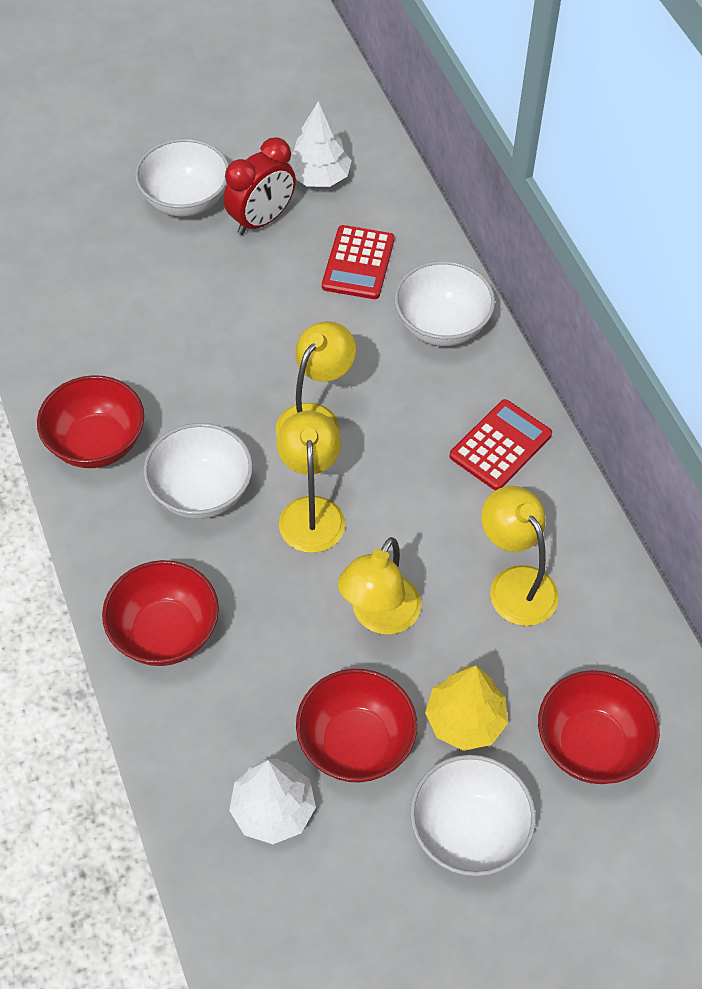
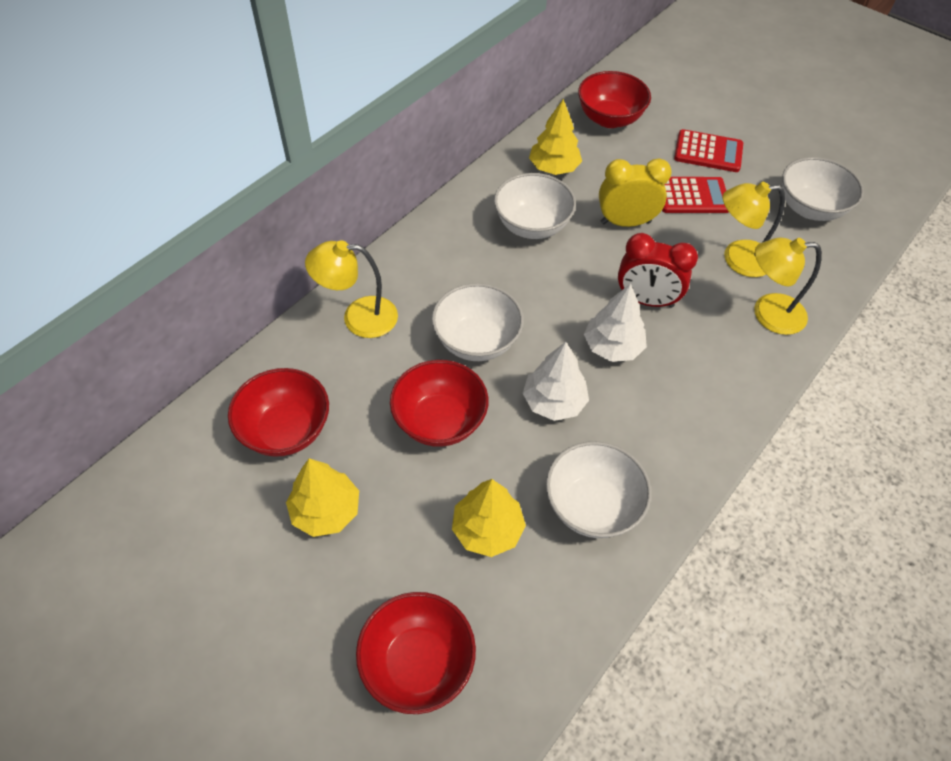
yellow clock: none = 0 -> [599,158,672,227] = 1
yellow lamp: [276,321,356,435] [277,411,345,553] [338,537,421,635] [481,486,559,626] = 4 -> [305,240,398,338] [723,182,785,277] [754,238,822,335] = 3
yellow tree: [425,666,508,751] = 1 -> [286,458,359,537] [452,479,526,557] [529,99,582,175] = 3

